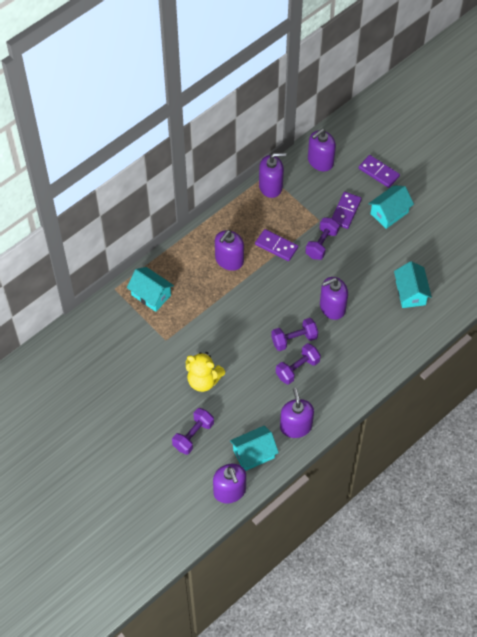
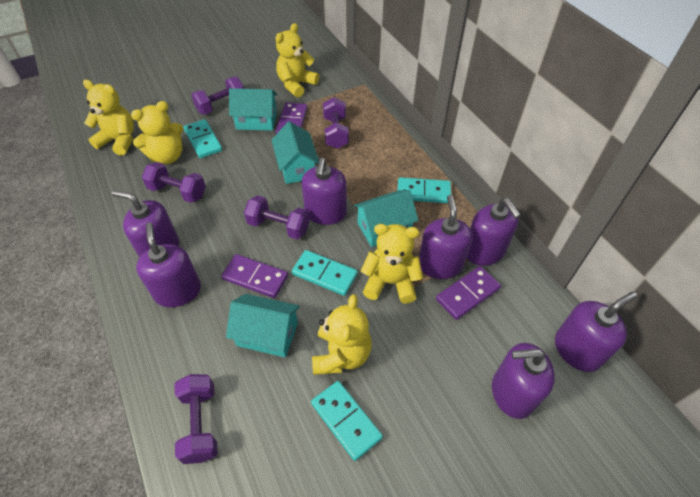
purple dumbbell: [172,408,214,455] [271,318,318,351] [276,343,321,385] [305,218,340,260] = 4 -> [142,162,206,203] [175,374,218,464] [191,77,244,115] [244,195,309,239] [323,97,349,149] = 5
purple soap dispenser: [213,464,246,503] [215,230,244,271] [259,153,286,198] [280,387,314,438] [308,129,336,171] [320,277,348,320] = 6 -> [112,190,179,258] [136,223,201,307] [302,158,347,225] [419,195,473,279] [467,198,521,266] [492,343,555,419] [555,292,637,372] = 7
turquoise domino: none = 0 -> [183,119,222,158] [292,250,358,296] [311,381,383,461] [397,177,451,203] = 4
yellow teddy bear: [186,352,225,392] = 1 -> [83,80,134,155] [131,101,183,164] [276,23,319,98] [312,294,371,375] [361,224,423,304] = 5

